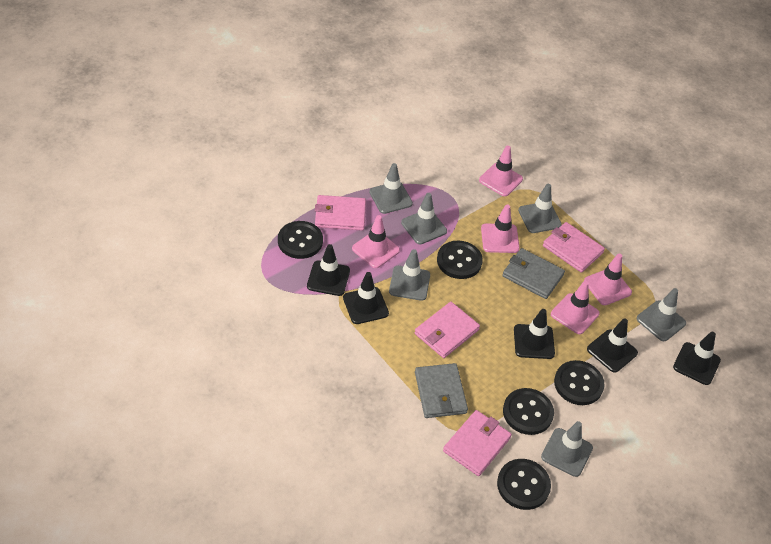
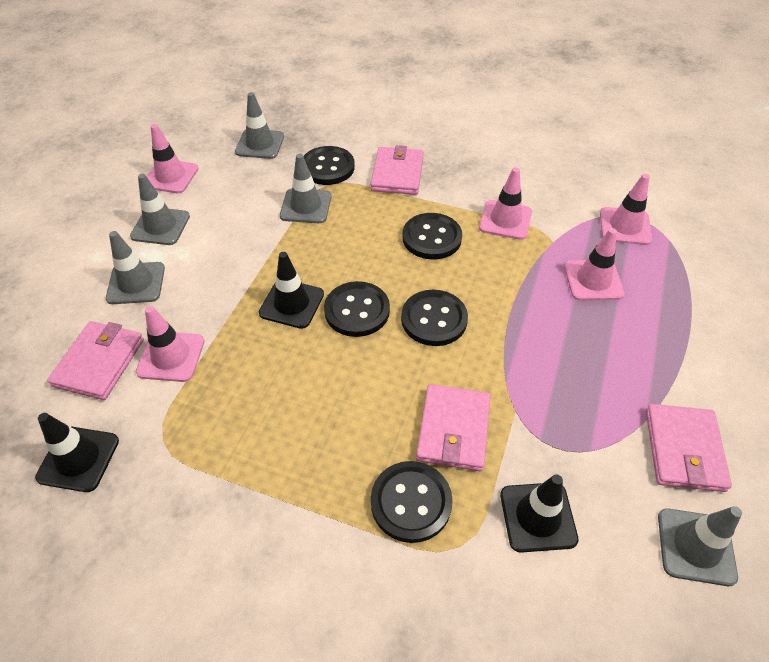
black traffic cone: [307,244,350,296] [343,272,389,324] [514,309,555,359] [587,318,638,373] [673,332,721,385] = 5 -> [35,413,119,492] [259,252,324,329] [500,474,579,553] = 3
grey traffic cone: [369,163,413,214] [389,249,430,301] [401,193,447,244] [518,184,562,233] [541,421,593,477] [637,288,686,341] = 6 -> [106,231,165,304] [130,174,190,245] [235,92,284,159] [280,153,331,223] [658,506,742,586] = 5
grey wallet: [415,363,468,418] [502,248,565,299] = 2 -> none = 0

